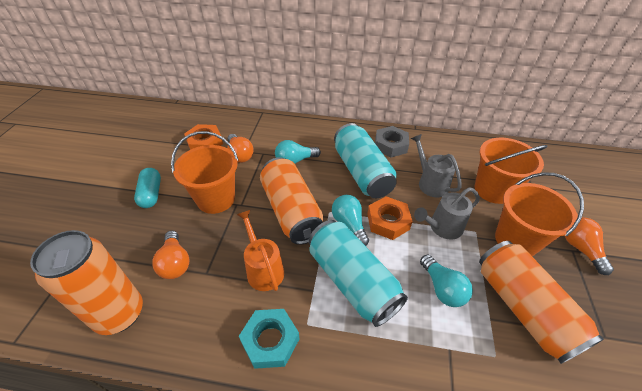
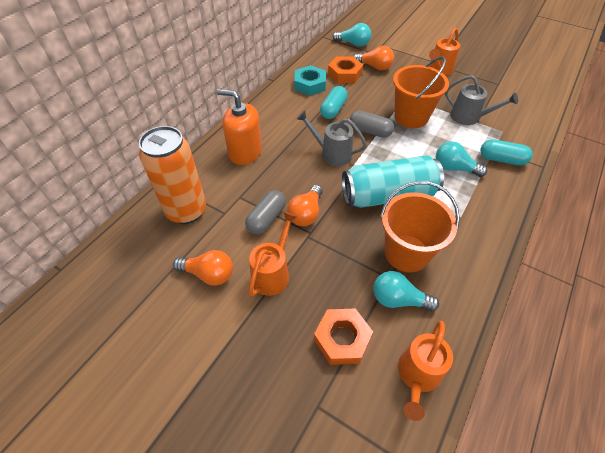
grey capsule: none = 0 -> [245,190,286,234] [350,110,394,138] = 2
grey nut: [375,126,409,157] = 1 -> none = 0
orange bucket: [171,131,238,214] [475,138,548,204] [495,172,584,256] = 3 -> [380,181,460,272] [393,57,449,128] = 2
orange can: [30,230,143,335] [260,157,323,245] [479,241,604,364] = 3 -> [139,126,206,224] = 1
orange soap dispenser: none = 0 -> [217,89,262,165] = 1
orange watering can: [237,210,284,291] = 1 -> [249,212,298,296] [398,321,453,421] [429,28,460,76] = 3
turquoise can: [309,220,408,327] [334,123,397,198] = 2 -> [342,155,444,208] = 1
turquoise capsule: [134,168,161,208] = 1 -> [320,86,348,119] [480,139,533,165] = 2

